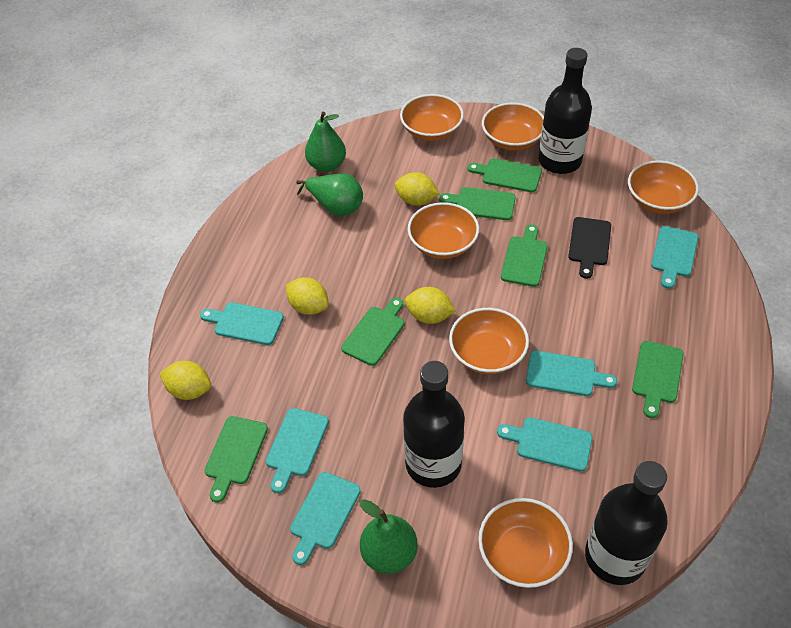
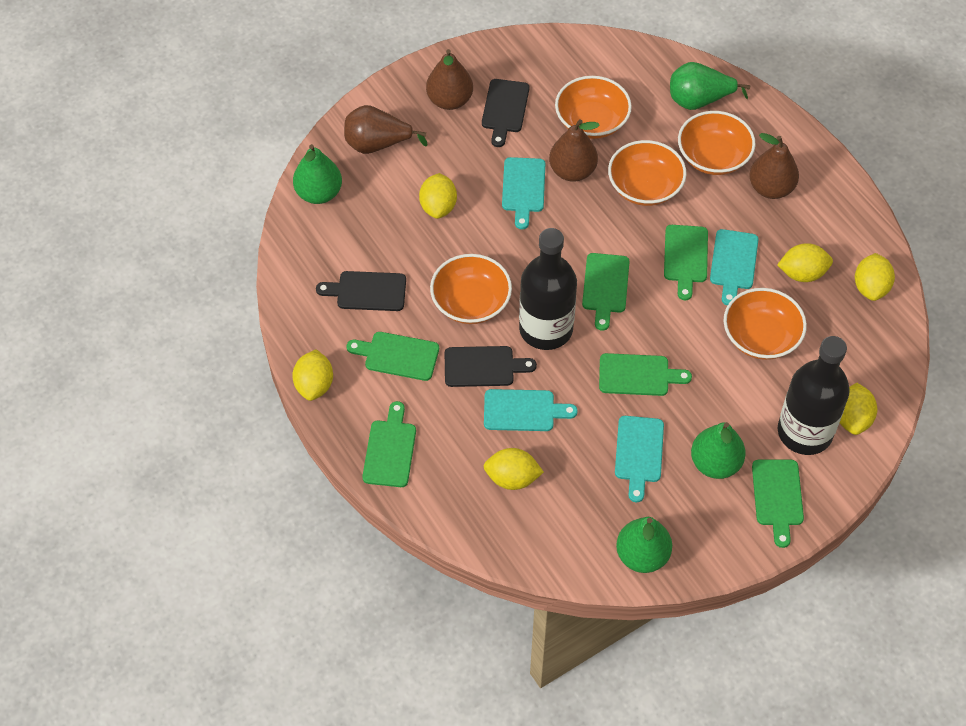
black bottle: [403,361,465,488] [539,48,592,174] [585,461,668,585] = 3 -> [519,228,577,350] [778,336,850,455] = 2
black cutting board: [568,217,611,279] = 1 -> [316,271,406,311] [445,346,537,387] [482,79,530,147] = 3
brown pear: none = 0 -> [344,105,428,154] [426,49,473,110] [549,119,600,182] [749,133,799,199] = 4
green pear: [296,173,363,216] [305,112,346,172] [359,499,418,574] = 3 -> [293,144,342,204] [616,517,672,573] [670,62,750,110] [691,422,746,479] = 4
orange bowl: [400,94,464,141] [408,202,479,259] [449,308,529,374] [478,498,573,588] [482,103,544,150] [628,160,699,214] = 6 -> [430,254,512,324] [555,76,632,139] [608,140,687,206] [678,111,756,175] [724,288,807,360] = 5
turquoise cutting board: [200,302,284,345] [266,408,329,493] [290,472,361,565] [497,417,592,472] [526,351,617,396] [651,226,698,289] = 6 -> [484,389,578,431] [502,157,546,229] [615,416,664,502] [710,229,759,306] = 4
yellow lemon: [160,361,211,400] [286,277,329,315] [394,172,440,206] [405,287,456,324] = 4 -> [292,349,333,401] [419,173,457,219] [483,448,544,490] [777,243,833,282] [840,383,877,435] [855,253,895,301] = 6

